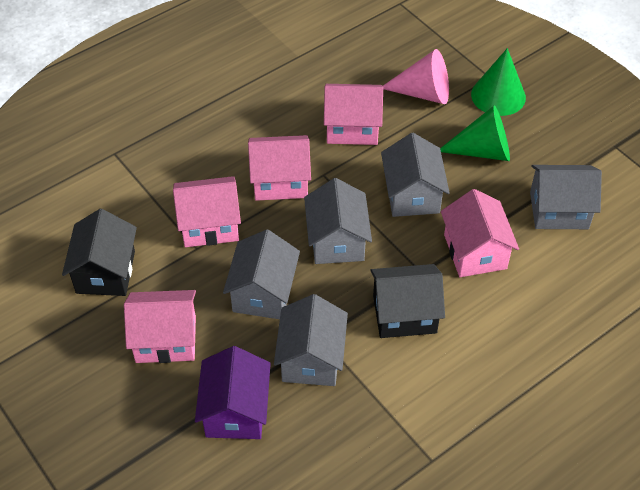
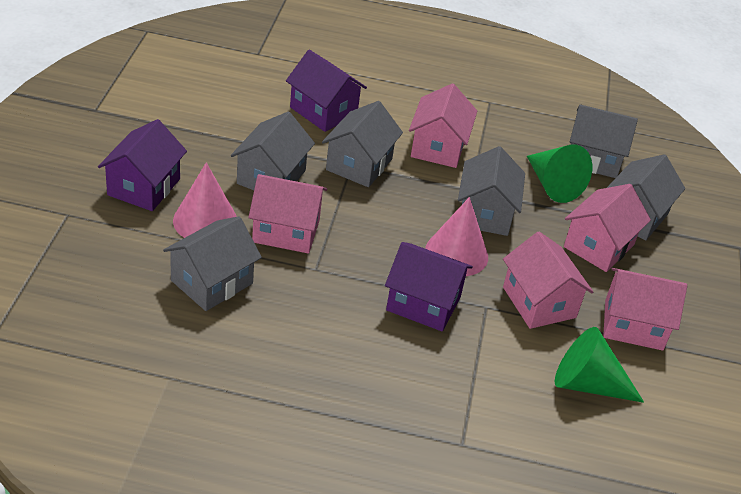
black house: [62,209,137,296] [370,264,445,338] = 2 -> none = 0
grey house: [223,229,300,319] [274,294,348,386] [304,178,372,264] [381,133,450,217] [530,165,602,229] = 5 -> [163,216,262,311] [231,111,315,190] [322,101,403,187] [458,146,525,236] [570,104,638,178] [607,154,685,241] = 6
pink cone: [383,49,449,104] = 1 -> [173,163,237,238] [425,197,488,276] = 2
purple house: [195,346,271,439] = 1 -> [98,119,187,211] [286,50,367,132] [385,242,473,332] = 3

